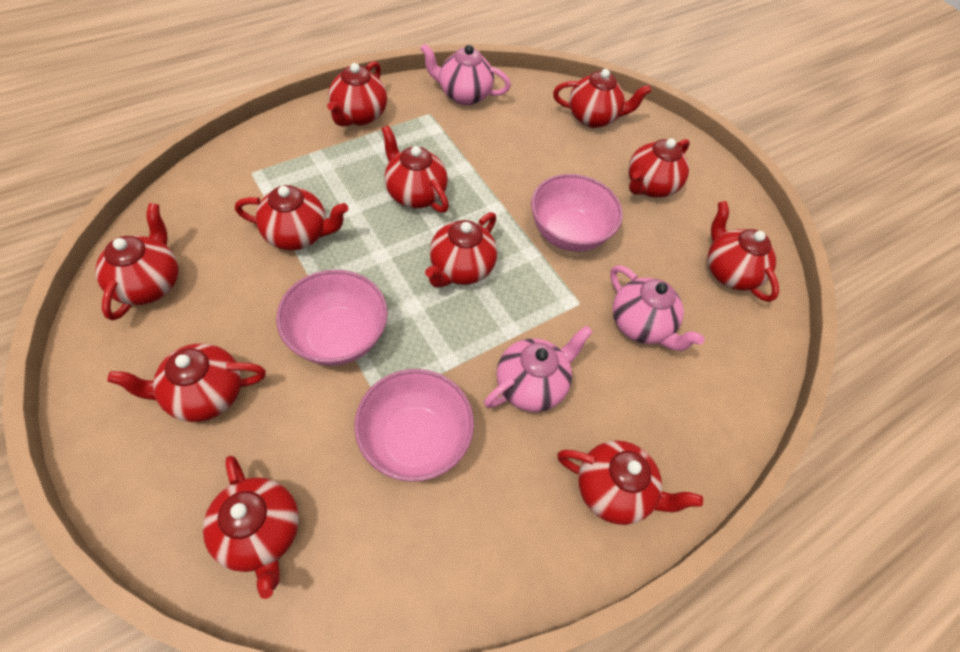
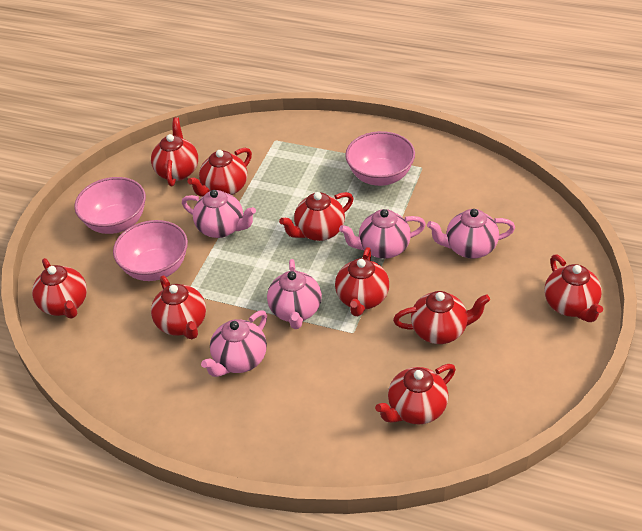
pink teapot: [420,43,511,105] [484,325,593,412] [610,265,705,351] = 3 -> [182,190,256,238] [201,311,267,377] [267,259,322,329] [339,209,426,259] [427,209,515,259] = 5
red teapot: [95,203,178,320] [107,344,266,422] [203,456,299,599] [235,185,348,251] [327,61,387,127] [381,125,449,213] [425,212,497,288] [553,69,651,128] [557,440,703,525] [628,139,690,198] [708,201,779,302] = 11 -> [32,258,87,319] [151,117,198,186] [151,276,206,339] [187,148,252,197] [279,192,354,241] [335,247,389,316] [375,364,456,424] [393,291,490,344] [544,255,603,322] = 9

